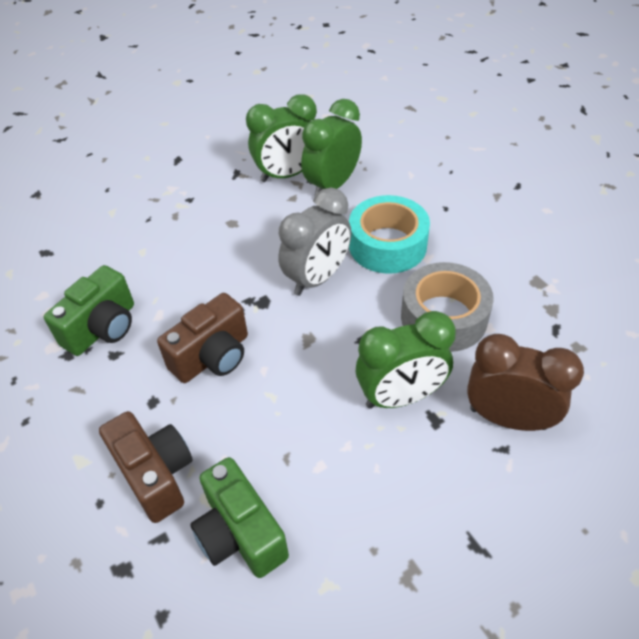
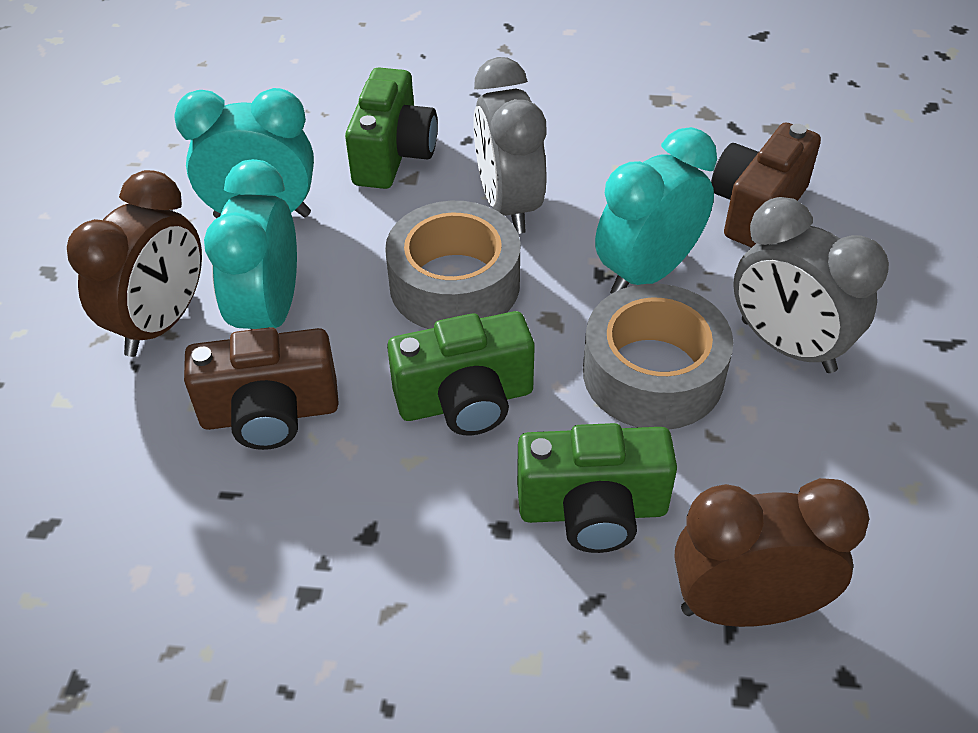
brown clock: [467,334,584,431] = 1 -> [67,170,202,357] [674,478,869,627] = 2
green camera: [44,265,134,356] [190,457,289,578] = 2 -> [345,67,438,189] [387,311,535,435] [517,423,677,553] = 3
green clock: [246,94,317,182] [301,99,362,198] [356,311,456,409] = 3 -> none = 0
grey clock: [278,187,351,296] = 1 -> [474,57,547,234] [733,197,889,373] = 2
grey tape: [401,262,494,352] = 1 -> [385,201,520,329] [583,284,733,430] = 2
turquoise clock: none = 0 -> [174,88,314,218] [204,159,297,330] [595,127,717,294] = 3
turquoise tape: [349,195,430,274] = 1 -> none = 0

